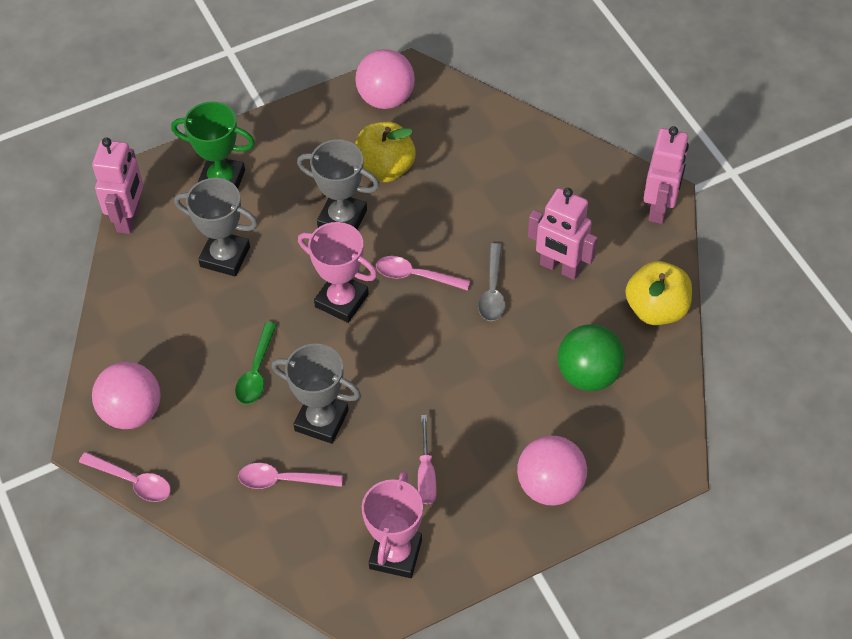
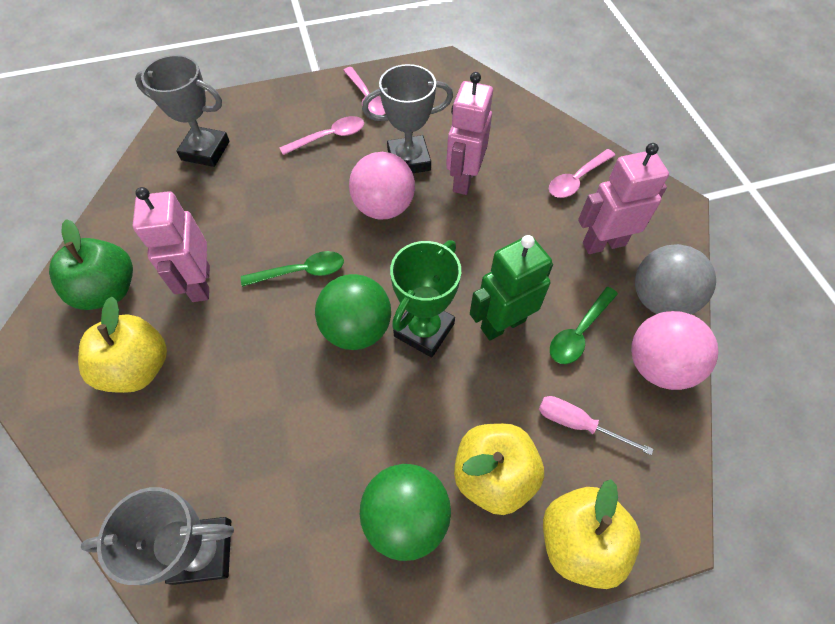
green apple: none = 0 -> [49,219,133,310] = 1
green ball: [558,324,625,391] = 1 -> [315,274,391,350] [360,464,451,561] = 2
green robot: none = 0 -> [470,235,553,340] = 1
green spoon: [235,322,277,404] = 1 -> [241,251,344,287] [550,287,618,364] = 2
grey ball: none = 0 -> [635,244,716,315] = 1
grey spoon: [478,243,505,321] = 1 -> none = 0
pink ball: [92,362,161,429] [355,49,415,109] [517,435,587,506] = 3 -> [349,152,415,219] [631,311,718,390] = 2
pink trophy: [298,222,377,323] [362,471,423,578] = 2 -> none = 0
yellow apple: [355,122,416,182] [625,261,692,325] = 2 -> [78,296,167,393] [454,423,544,515] [543,479,641,589] = 3

